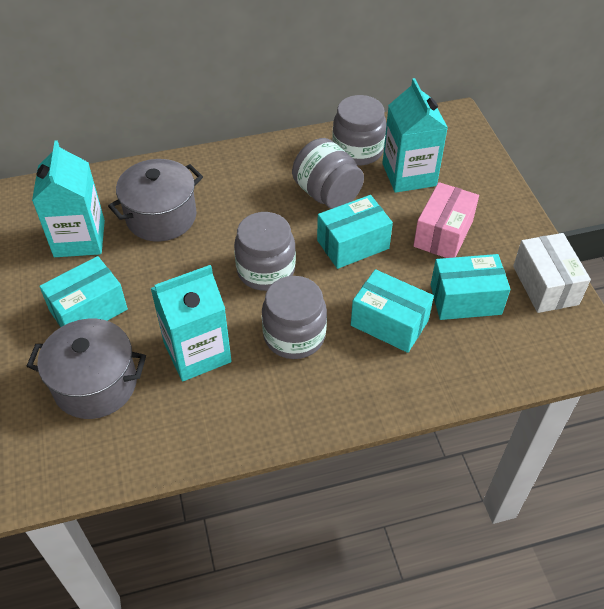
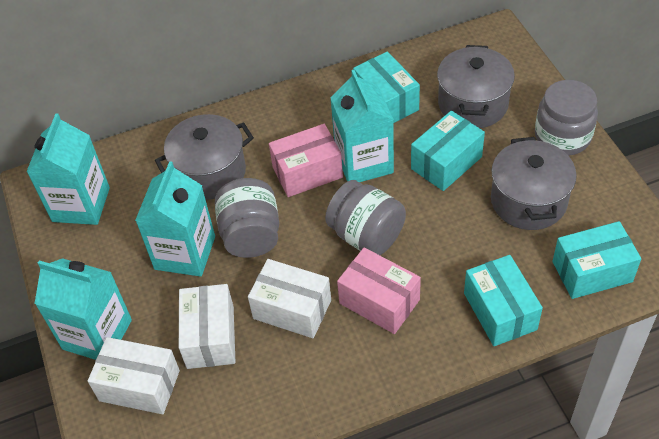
grey jar: [234,212,296,291] [262,276,327,359] [292,138,364,209] [332,95,387,166] = 4 -> [215,178,279,258] [325,180,406,255] [535,80,598,156] = 3
grey pot: [27,319,146,419] [108,159,203,241] = 2 -> [155,114,254,200] [437,45,515,128] [491,137,577,230] = 3
pink box: [413,182,479,258] = 1 -> [269,124,343,197] [337,247,421,334] = 2
turquoise carton: [32,140,105,257] [151,265,231,382] [382,78,448,193] = 3 -> [27,113,110,225] [34,258,132,360] [135,161,215,277] [330,70,394,182] = 4
white box: [513,233,591,313] = 1 -> [88,337,180,414] [179,284,235,369] [248,259,331,338] = 3

